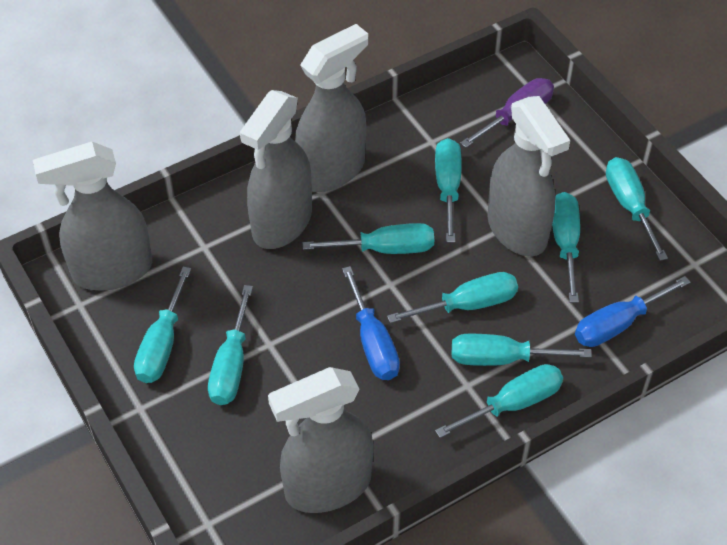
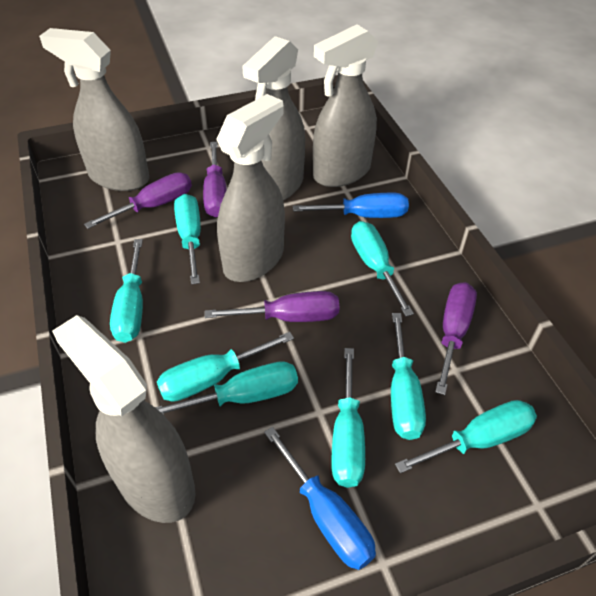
purple screwdriver: [460,78,554,148] = 1 -> [84,172,192,229] [203,142,227,217] [205,291,340,322] [435,282,477,395] = 4
turquoise screwdriver: [134,267,191,383] [208,285,253,405] [303,223,434,254] [387,272,518,323] [435,138,462,243] [435,364,563,438] [452,334,592,366] [552,192,580,303] [606,157,668,261] = 9 -> [110,239,143,343] [155,361,298,415] [157,332,294,402] [174,194,201,285] [331,348,365,488] [351,221,414,316] [391,313,426,440] [395,400,537,473] = 8

